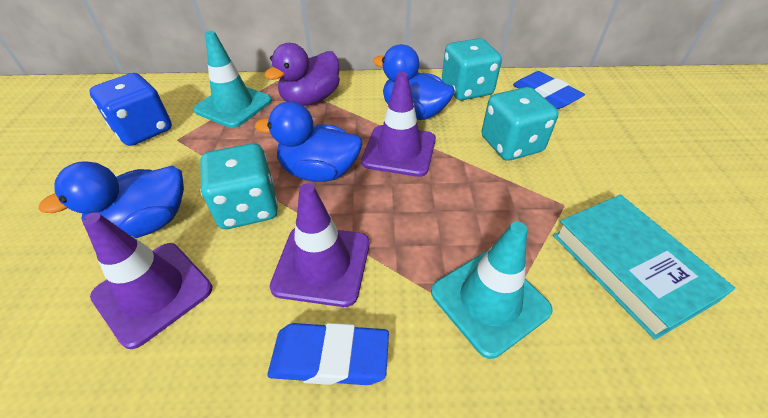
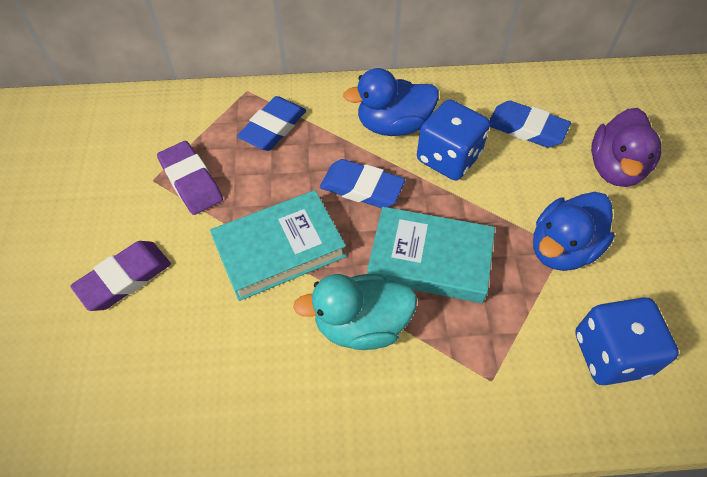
blue dice: [90,73,172,146] = 1 -> [417,99,490,181] [575,297,679,385] = 2
blue duck: [38,161,184,238] [255,101,363,182] [373,44,455,120] = 3 -> [343,68,439,136] [533,192,615,271] = 2
blue eraser: [268,323,389,385] [513,71,585,109] = 2 -> [237,96,306,151] [320,159,405,208] [489,101,571,148] = 3
purple eraser: none = 0 -> [70,241,171,311] [157,141,223,215] = 2
purple traffic cone: [83,212,212,349] [270,183,370,307] [361,72,436,177] = 3 -> none = 0
turquoise book: [553,195,735,340] = 1 -> [210,190,346,301] [367,207,495,303] = 2
turquoise dice: [200,143,278,229] [442,38,502,100] [482,87,559,161] = 3 -> none = 0
turquoise duck: none = 0 -> [293,274,417,350] = 1
turquoise traffic cone: [193,31,272,128] [431,222,553,359] = 2 -> none = 0

